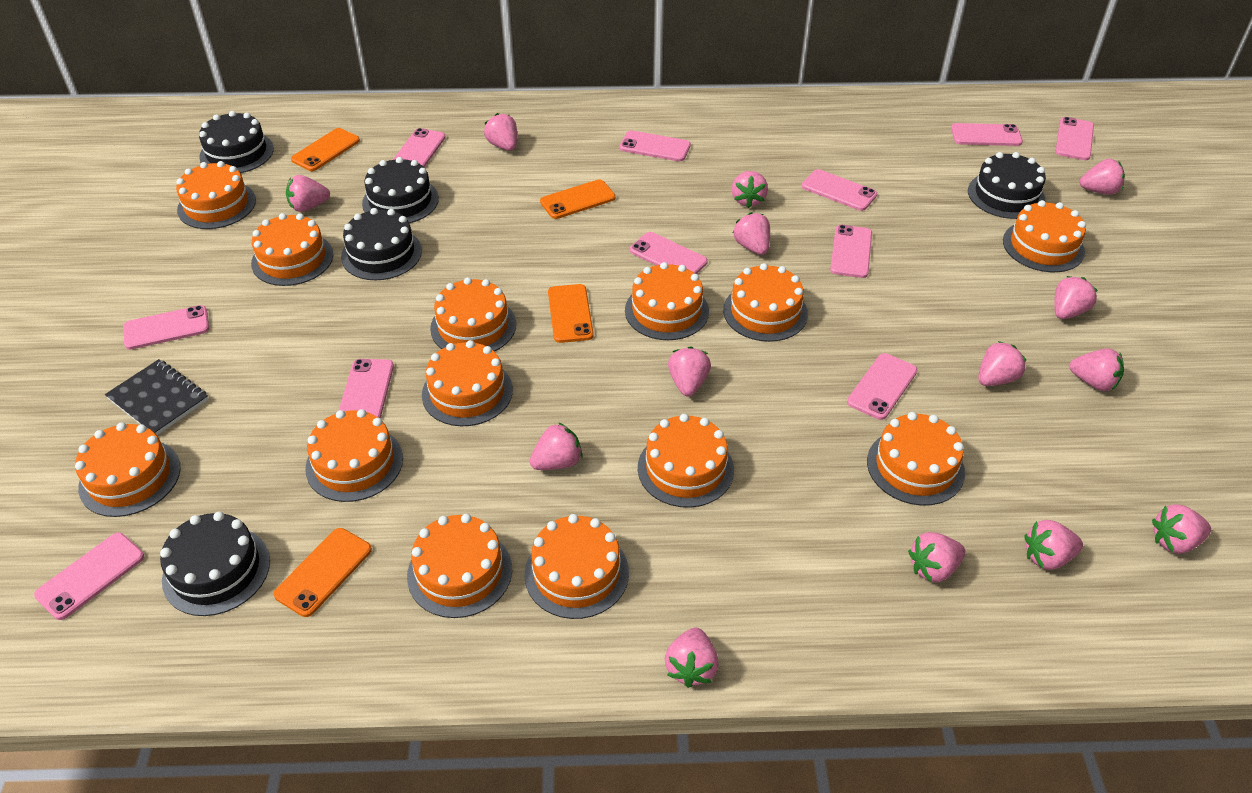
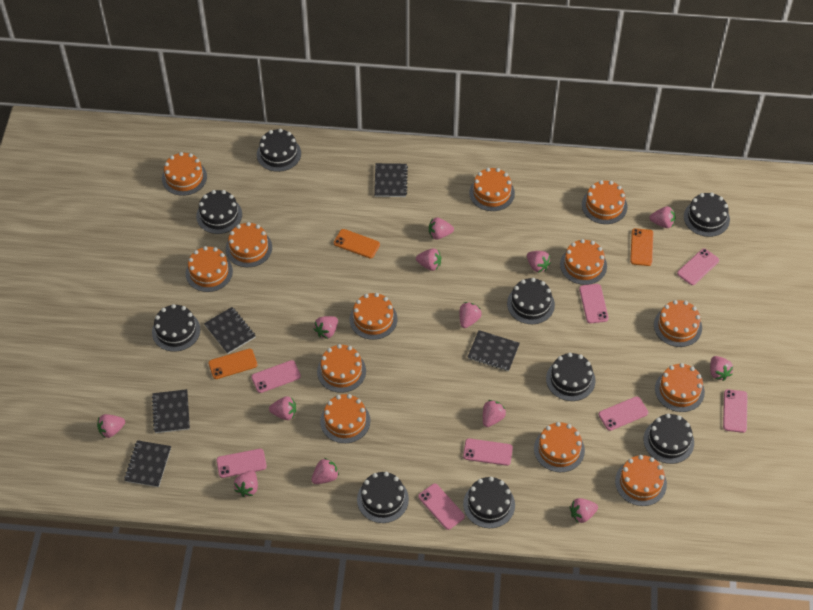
black cake: [160,512,270,616] [199,111,274,173] [341,208,422,280] [362,157,439,223] [968,152,1046,219] = 5 -> [152,304,200,352] [196,190,242,234] [257,129,301,172] [357,472,409,523] [463,477,515,528] [507,278,555,324] [546,353,596,401] [644,414,694,464] [684,192,730,237] = 9
black notebook: [105,359,209,435] = 1 -> [124,440,171,487] [152,389,190,433] [204,307,256,354] [374,163,408,197] [468,330,520,371] = 5
orange phone: [274,528,372,617] [291,128,360,171] [540,179,616,219] [548,284,594,343] = 4 -> [208,349,257,379] [334,229,380,258] [630,228,653,266] = 3
pink phone: [34,533,144,620] [123,305,209,350] [339,359,394,419] [393,128,446,167] [619,130,691,161] [630,232,708,274] [802,169,877,211] [830,225,872,278] [847,353,917,420] [951,123,1023,146] [1055,117,1094,160] = 11 -> [216,449,267,478] [251,360,301,393] [418,484,465,530] [463,438,513,466] [579,284,609,323] [599,396,648,431] [677,248,719,285] [723,389,747,433] = 8
pink strawberry: [286,175,330,212] [484,113,517,151] [530,422,583,470] [665,628,719,688] [668,346,711,396] [732,171,768,208] [733,212,770,255] [908,532,966,582] [978,341,1026,386] [1024,520,1083,570] [1054,276,1098,319] [1069,348,1124,391] [1080,159,1125,195] [1152,504,1211,554] = 14 -> [97,414,125,438] [234,470,258,497] [269,396,296,420] [311,458,339,484] [314,316,338,339] [416,248,441,271] [429,218,454,239] [459,302,482,328] [483,400,506,427] [527,251,551,273] [570,498,598,523] [650,206,676,228] [710,356,733,381] = 13

